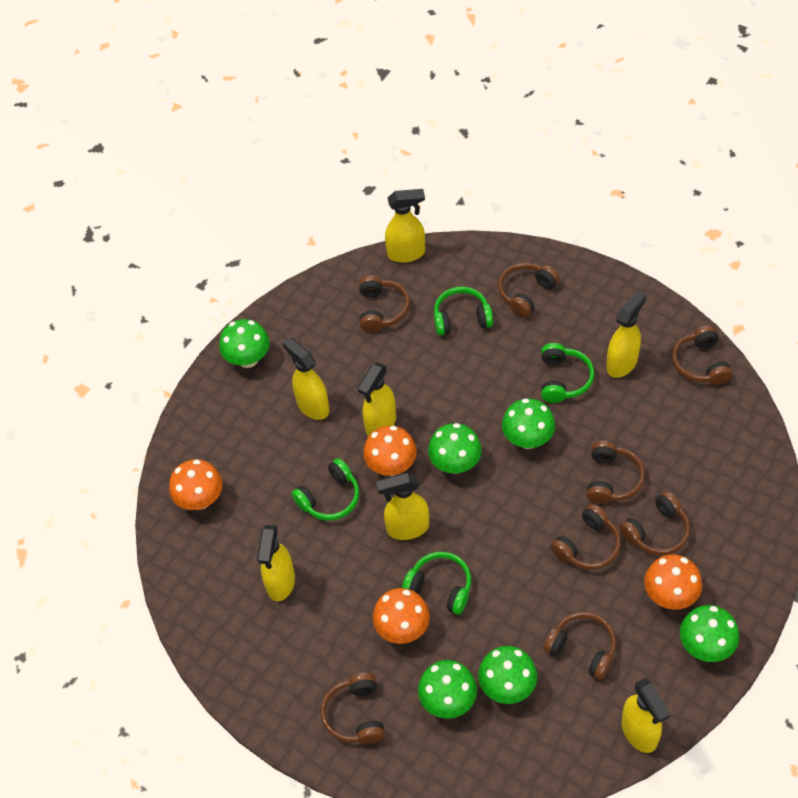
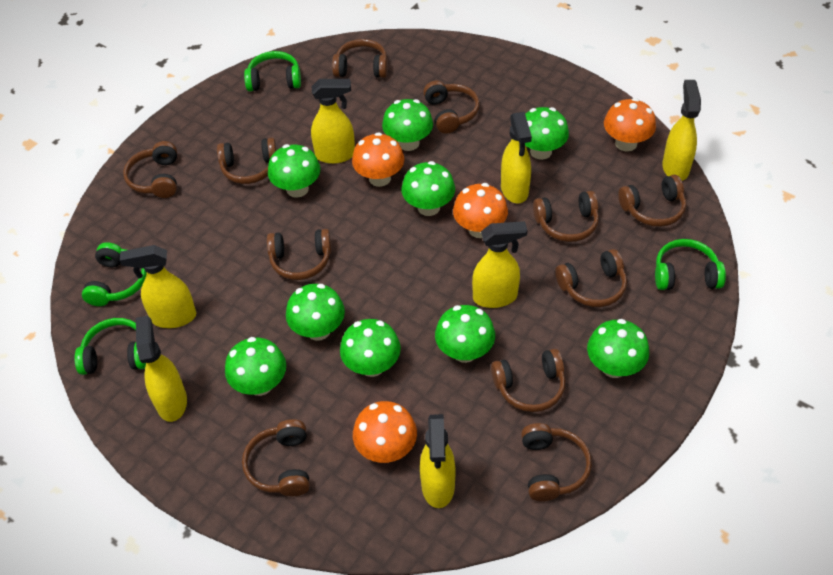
brown headphones: [321,673,385,744] [359,275,410,333] [498,263,560,318] [543,612,616,680] [551,504,621,570] [587,441,645,504] [619,491,690,555] [672,326,733,385] = 8 -> [123,141,177,198] [217,137,277,184] [242,419,310,496] [267,229,332,280] [332,39,388,78] [423,80,480,134] [491,349,566,412] [521,423,592,501] [533,191,599,242] [555,249,627,307] [618,175,686,227] = 11
green mushroom: [219,319,270,368] [418,660,477,718] [428,423,482,474] [478,646,537,704] [502,398,555,449] [680,605,739,662] = 6 -> [225,337,286,396] [268,144,321,198] [286,284,345,341] [340,319,401,377] [382,99,433,151] [401,161,455,216] [435,305,495,363] [525,107,569,160] [587,319,649,378] = 9

